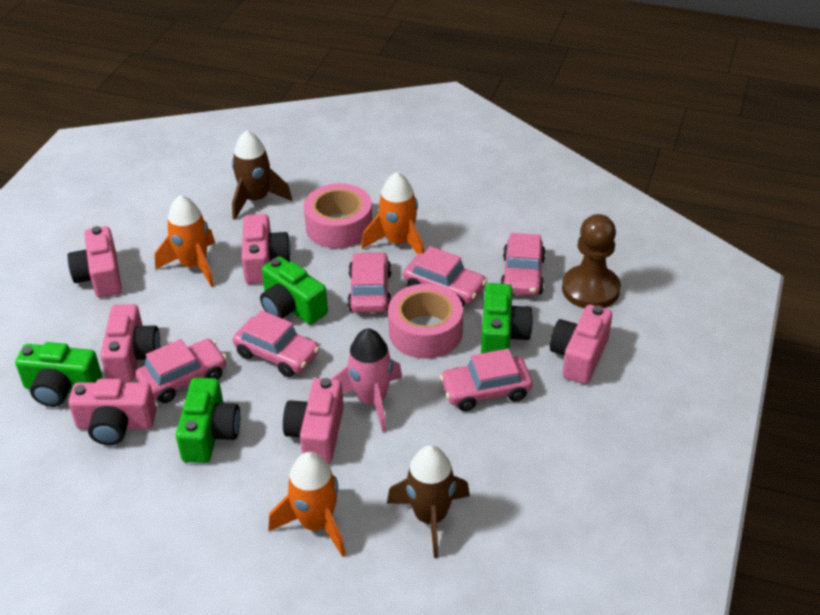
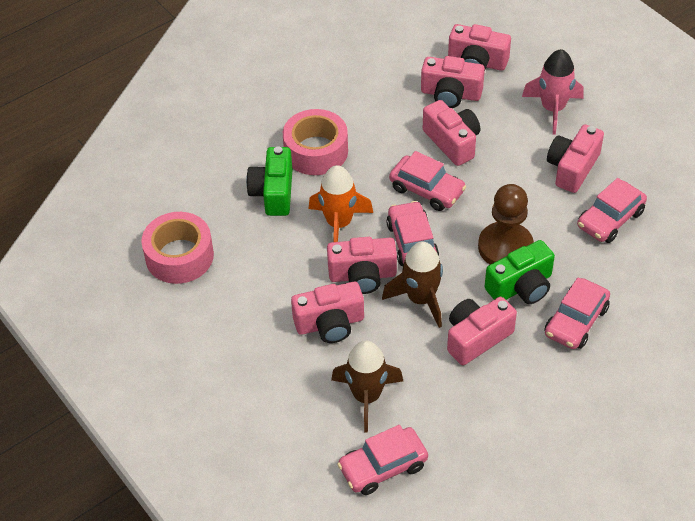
green camera: [15,342,102,407] [176,378,240,463] [260,256,328,324] [481,283,533,353] = 4 -> [246,146,293,216] [485,240,555,304] = 2
orange rocket: [155,195,215,287] [268,452,346,557] [362,172,424,254] = 3 -> [309,165,373,242] = 1
pink camera: [68,226,122,298] [68,379,157,445] [100,304,160,382] [241,214,291,284] [283,378,344,464] [550,305,612,384] = 6 -> [291,282,364,343] [327,237,397,294] [421,56,485,108] [423,100,480,166] [447,297,517,365] [448,24,511,71] [547,124,604,193] = 7
pink car: [135,339,227,403] [233,310,320,377] [347,252,391,313] [403,246,487,306] [440,349,533,411] [500,233,546,296] = 6 -> [337,425,428,495] [386,201,439,266] [389,151,466,211] [545,278,610,349] [577,178,647,243] = 5

